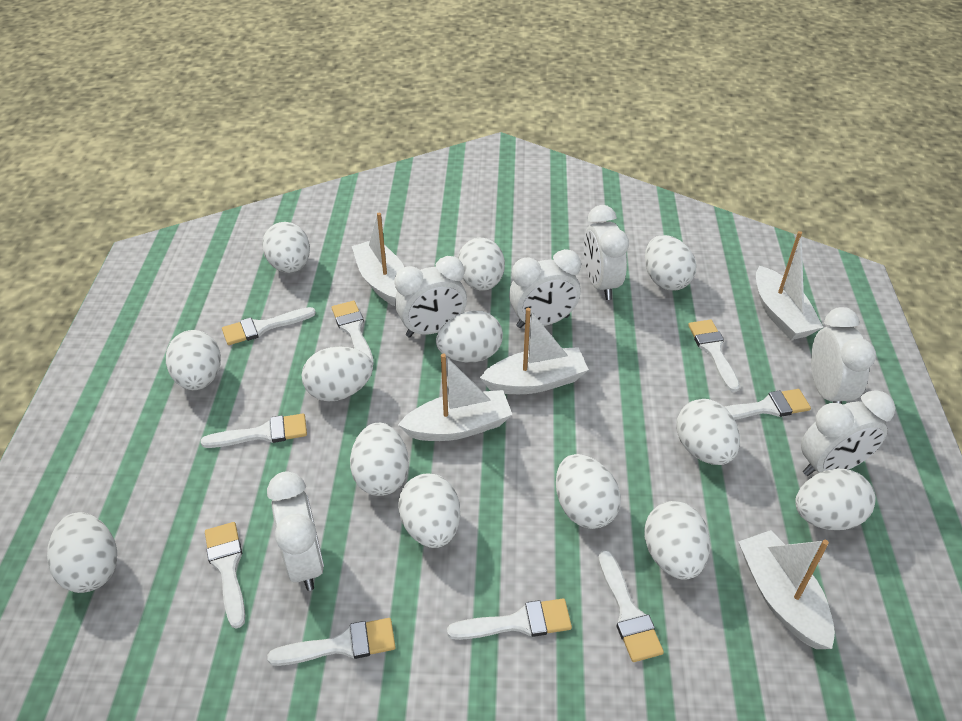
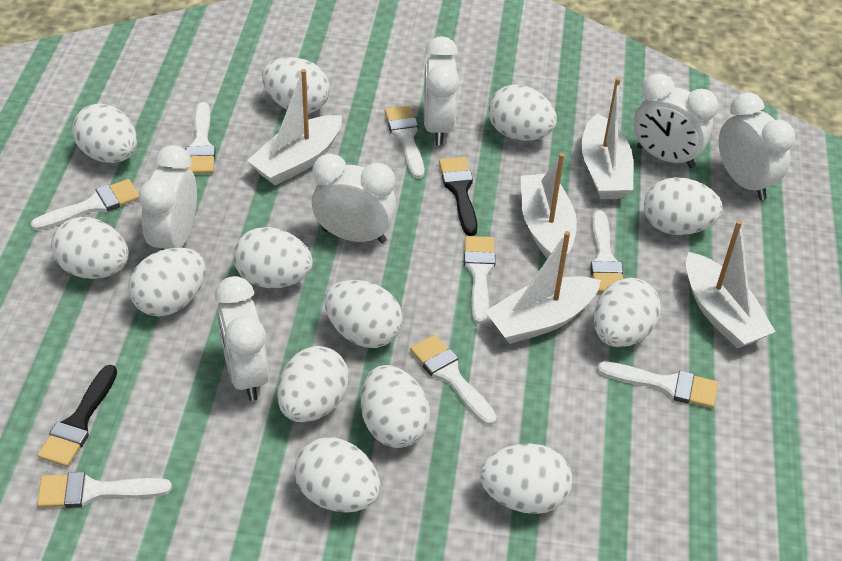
black brush: none = 0 -> [37,365,117,467] [439,157,478,236] = 2
white brush: [201,413,307,448] [205,522,245,629] [222,307,316,345] [267,618,396,666] [332,301,374,365] [447,599,572,640] [598,550,664,662] [688,320,740,392] [725,389,811,420] = 9 -> [31,179,139,231] [37,472,172,508] [185,102,216,174] [385,105,424,179] [410,334,497,426] [464,236,496,324] [590,210,623,293] [597,361,718,408] = 8

